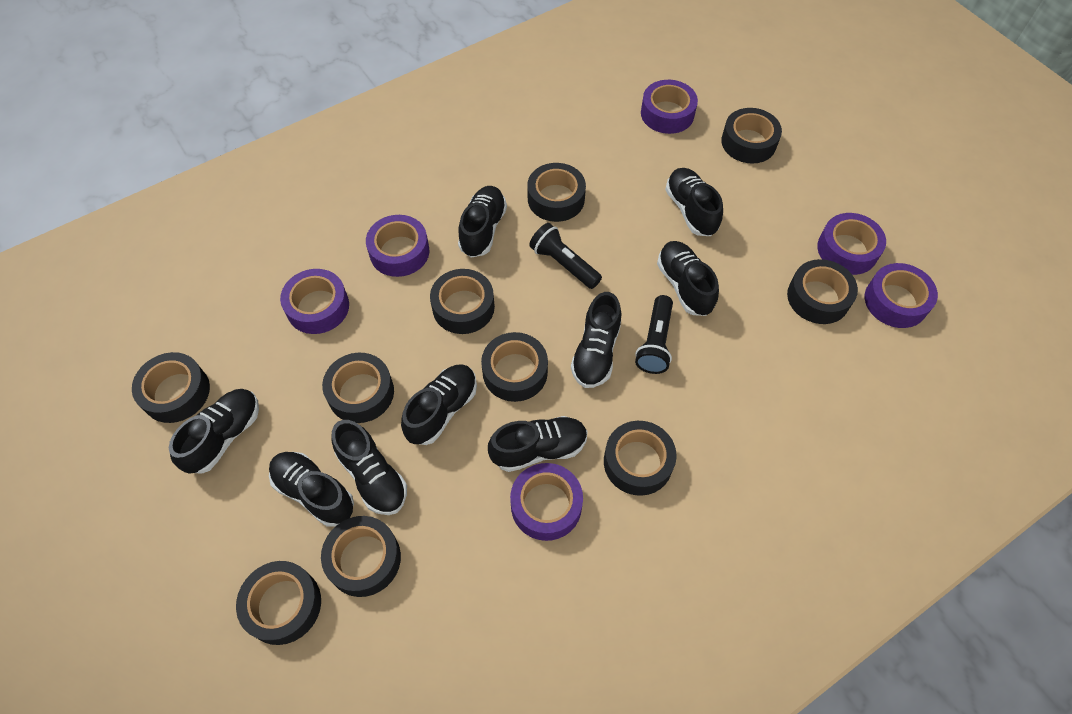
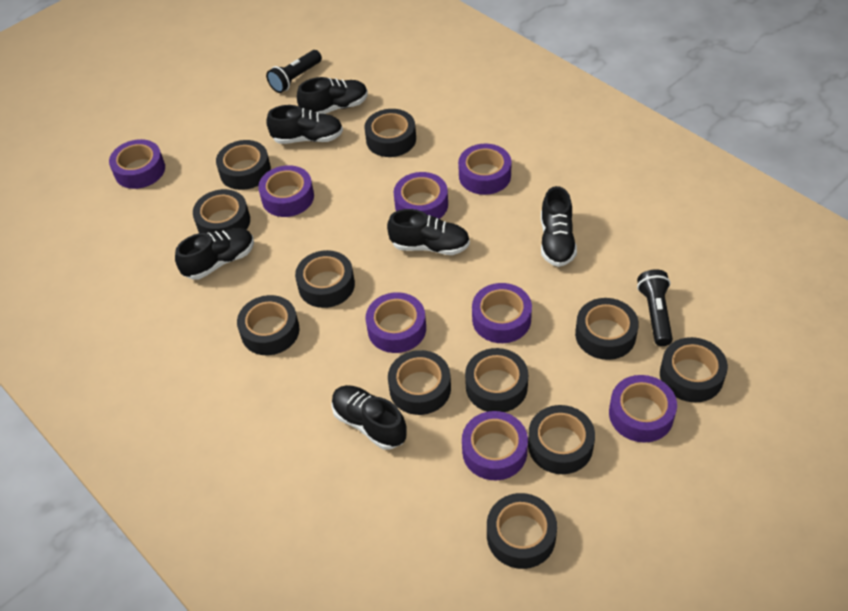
black shoe: [169,389,259,474] [269,452,354,527] [331,420,407,515] [401,364,477,445] [458,186,507,257] [488,416,588,472] [571,292,621,388] [657,241,719,316] [665,168,723,236] = 9 -> [175,228,254,280] [266,105,343,144] [297,77,368,114] [331,385,407,450] [387,209,470,255] [541,186,577,267] = 6
black tape: [132,352,210,423] [236,561,321,645] [321,516,401,597] [322,353,394,423] [430,269,495,334] [481,332,548,402] [527,163,586,222] [604,421,676,496] [721,108,782,163] [787,259,858,324] = 10 -> [193,189,250,233] [216,140,271,190] [237,295,300,355] [295,250,355,308] [364,109,416,157] [388,350,451,415] [465,348,528,412] [487,493,557,569] [528,405,595,474] [575,298,639,360] [660,337,728,402] = 11
purple tape: [280,269,349,334] [366,215,429,277] [510,463,583,541] [641,80,698,134] [817,213,886,275] [865,263,938,328] = 6 -> [109,139,165,189] [258,165,314,217] [366,292,426,353] [394,172,448,219] [458,144,511,195] [462,411,528,480] [472,283,532,343] [609,375,677,442] = 8

